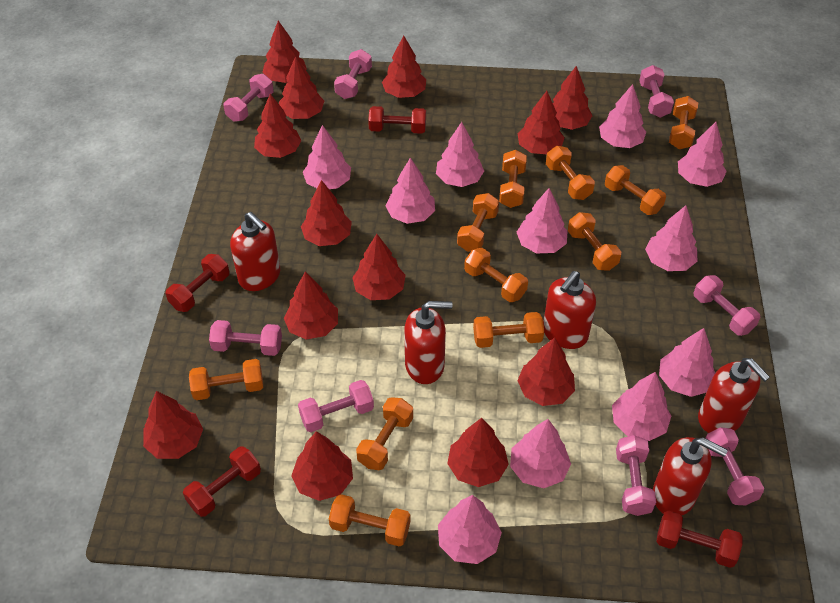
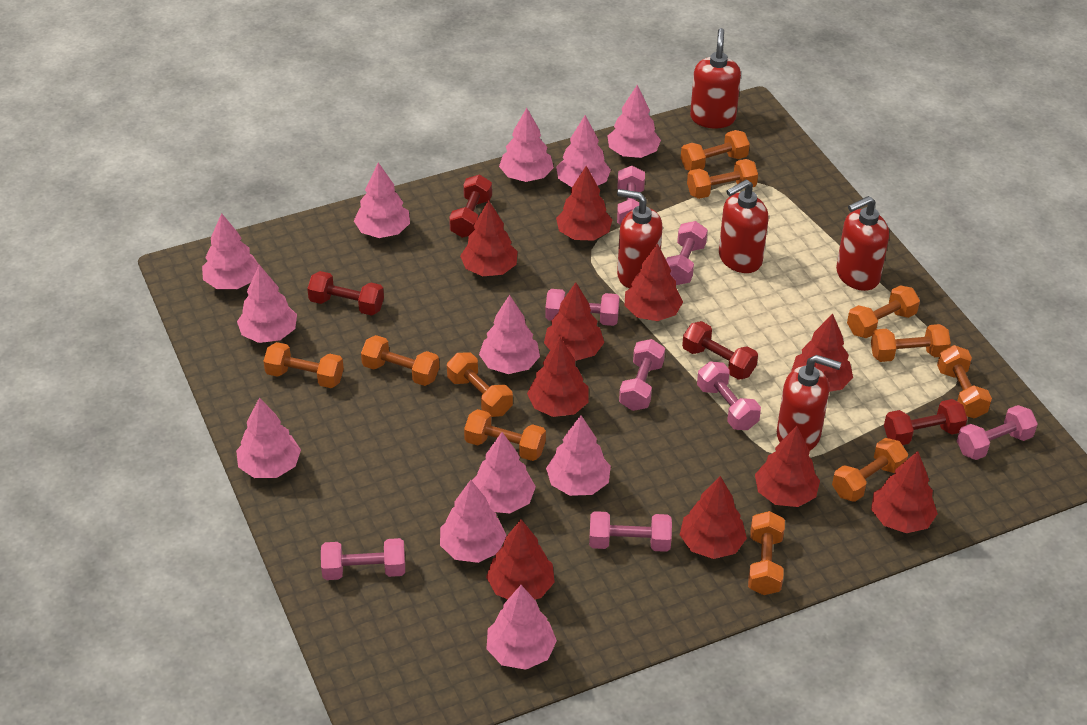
pink tree: [303,125,351,189] [385,158,435,224] [436,122,484,187] [438,495,502,564] [510,419,571,488] [517,188,568,254] [599,84,646,148] [612,372,671,441] [645,205,697,271] [659,328,715,397] [678,122,727,187] = 11 -> [202,213,259,289] [236,398,301,478] [237,265,297,343] [354,162,410,238] [440,480,507,563] [471,432,536,513] [479,295,540,374] [487,585,557,670] [499,108,554,182] [546,415,611,496] [556,115,611,187] [608,85,661,158] = 12
red tree: [143,391,203,459] [254,94,301,158] [262,21,307,83] [279,56,324,119] [284,272,338,340] [291,431,353,501] [301,180,352,246] [352,234,406,300] [382,35,426,98] [447,418,509,487] [517,91,565,154] [517,338,575,406] [553,66,593,130] = 13 -> [460,200,518,276] [486,519,555,599] [527,337,589,417] [544,282,604,361] [556,166,612,241] [624,243,683,321] [680,476,747,559] [755,426,820,507] [791,313,853,392] [871,451,938,533] = 10

